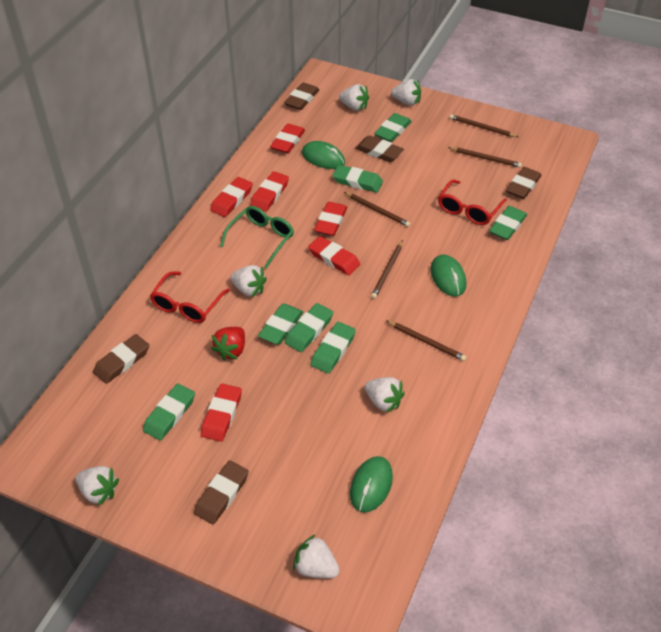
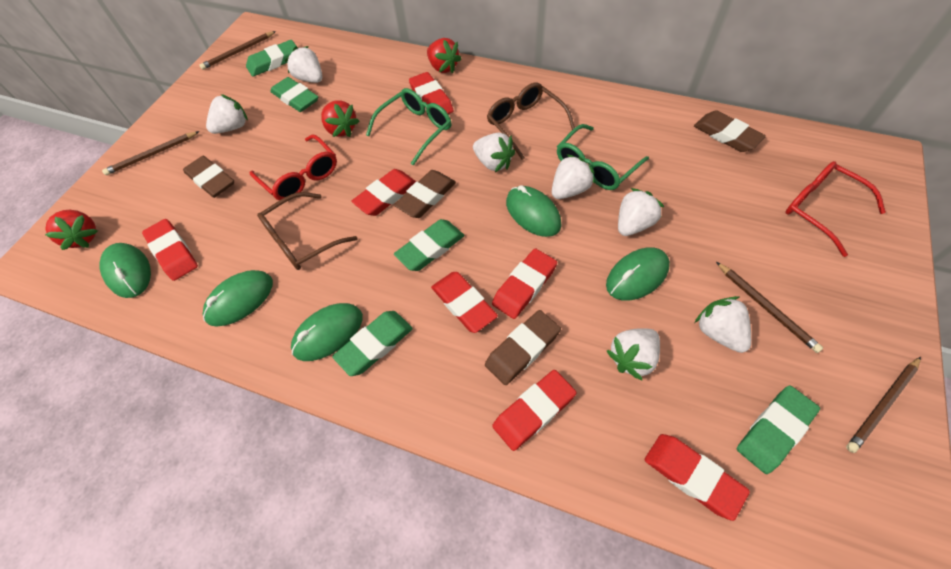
brown eraser: [93,334,149,384] [194,460,249,525] [284,83,319,110] [355,135,404,162] [506,167,542,199] = 5 -> [183,156,234,198] [394,170,456,218] [485,310,561,385] [694,111,766,152] = 4
brown glasses: none = 0 -> [257,192,358,270] [487,83,575,160] = 2
brown pencil: [344,192,410,227] [371,240,403,299] [386,321,466,361] [448,147,522,168] [449,114,519,137] = 5 -> [102,131,200,175] [200,31,276,70] [716,262,823,353] [846,357,921,453] = 4
green eraser: [143,383,195,441] [258,303,303,345] [285,303,333,352] [310,322,356,374] [332,165,383,193] [374,113,412,142] [489,206,527,240] = 7 -> [246,40,298,77] [271,77,318,112] [332,311,413,376] [394,219,464,271] [737,386,820,474] = 5
green glasses: [220,206,294,269] = 1 -> [366,88,451,165] [557,124,649,190] = 2
green mouse: [302,141,345,169] [350,456,393,513] [431,254,466,297] = 3 -> [99,243,151,298] [202,270,273,327] [291,303,363,361] [506,185,562,237] [606,247,670,301] = 5
red eraser: [201,384,242,442] [210,177,253,217] [250,171,289,212] [270,124,305,153] [308,236,360,275] [314,202,347,236] = 6 -> [142,219,198,281] [351,169,416,216] [409,72,454,114] [431,272,498,333] [492,248,557,319] [492,370,577,451] [644,434,750,521] = 7
red strawberry: [211,327,245,361] = 1 -> [45,210,98,250] [321,100,359,137] [427,38,462,73] = 3
white strawberry: [76,466,119,506] [230,265,267,297] [293,534,340,578] [339,84,369,111] [365,377,405,413] [391,79,421,105] = 6 -> [206,94,248,134] [285,46,322,83] [473,133,515,172] [552,154,595,199] [607,328,660,380] [618,188,664,236] [695,296,751,353] = 7

